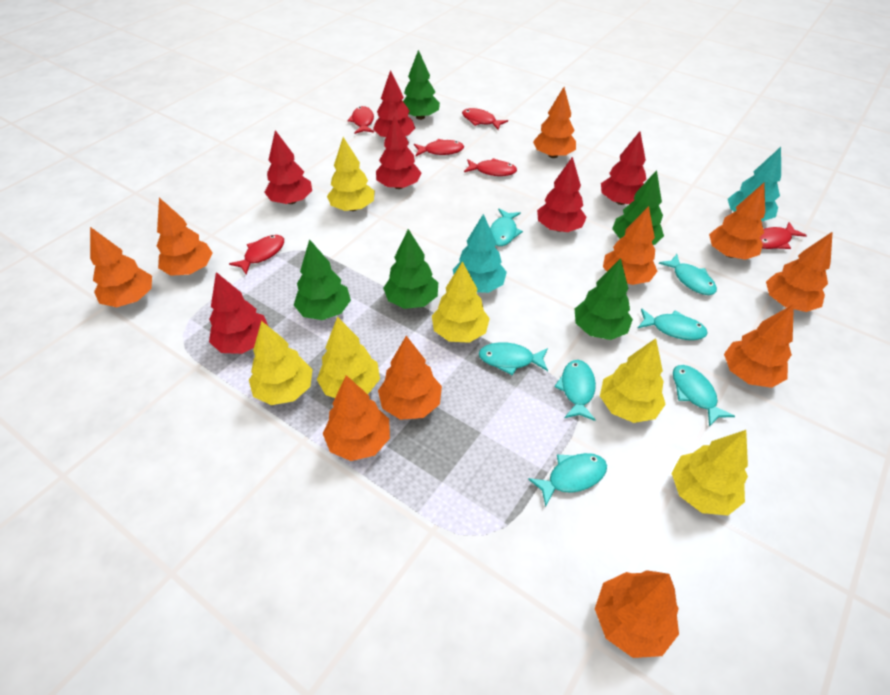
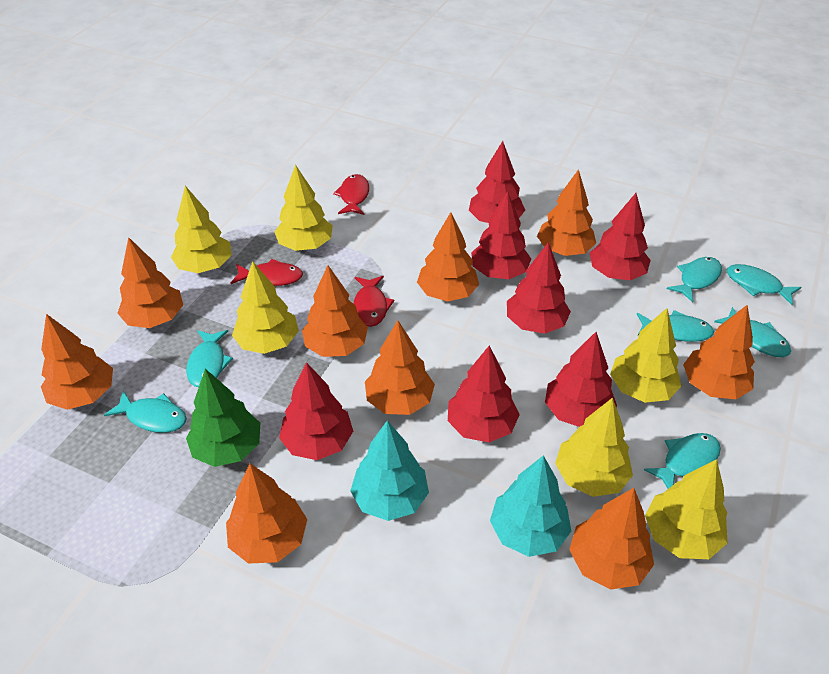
green tree: [294,239,351,320] [383,229,438,309] [403,50,440,120] [575,258,633,340] [612,170,664,245] = 5 -> [186,369,260,467] = 1
orange tree: [90,227,152,307] [157,198,213,276] [323,375,390,461] [378,336,442,420] [533,87,576,158] [595,570,679,658] [603,206,657,285] [709,183,765,260] [724,304,794,388] [766,231,833,312] = 10 -> [41,314,113,410] [117,237,183,328] [226,464,307,564] [302,265,368,357] [365,321,435,415] [417,212,479,302] [537,169,596,256] [569,488,654,590] [683,305,755,399] = 9
red fish: [229,235,284,274] [347,106,374,134] [414,139,464,156] [462,108,508,130] [464,158,517,176] [759,222,807,249] = 6 -> [231,259,303,286] [333,174,369,215] [354,276,394,327] = 3
red tree: [209,272,268,354] [264,130,312,204] [373,70,415,137] [376,116,421,189] [537,156,587,232] [601,131,647,205] = 6 -> [279,362,353,460] [448,346,520,442] [469,141,525,223] [471,191,531,279] [507,242,571,334] [545,332,617,427] [590,193,651,280] = 7

